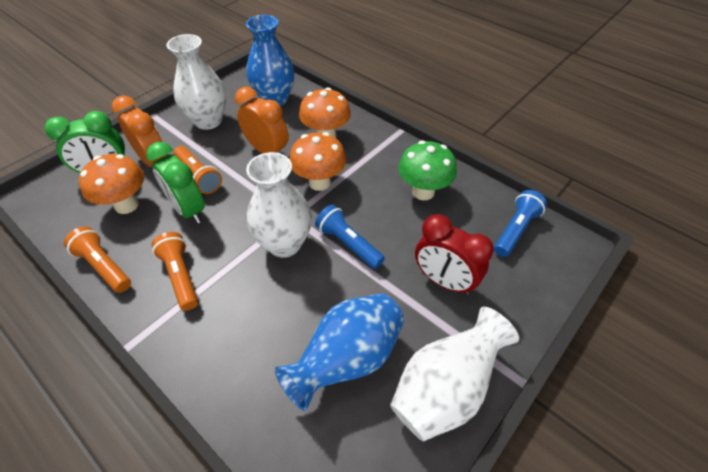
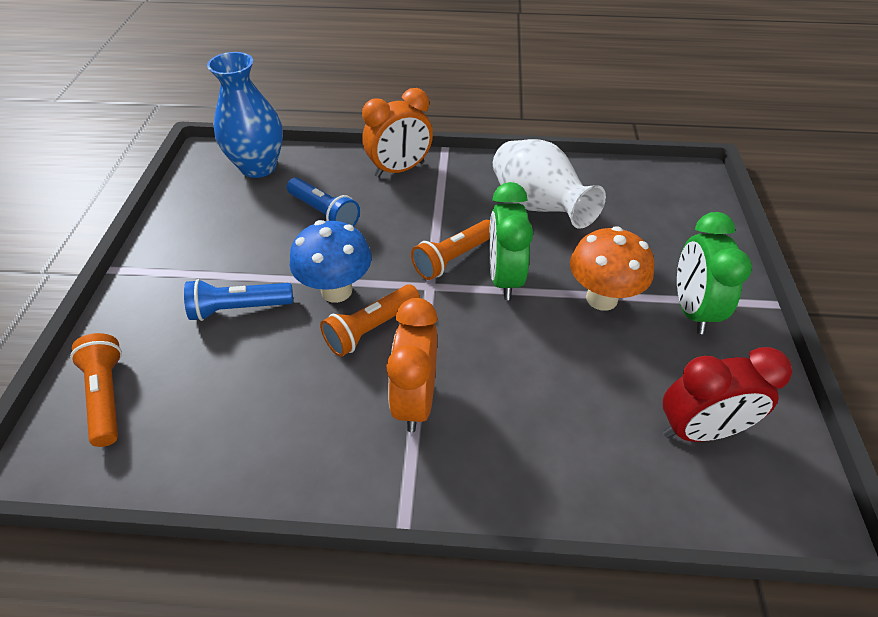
blue mushroom: none = 0 -> [290,220,372,303] = 1
blue vase: [246,15,294,106] [275,294,404,411] = 2 -> [207,52,283,178] = 1
green mushroom: [398,141,457,200] = 1 -> none = 0
orange mushroom: [79,154,144,214] [290,132,346,191] [299,87,351,138] = 3 -> [570,226,654,311] = 1
white vase: [167,34,226,130] [246,152,312,258] [390,307,519,441] = 3 -> [493,139,606,229] = 1

